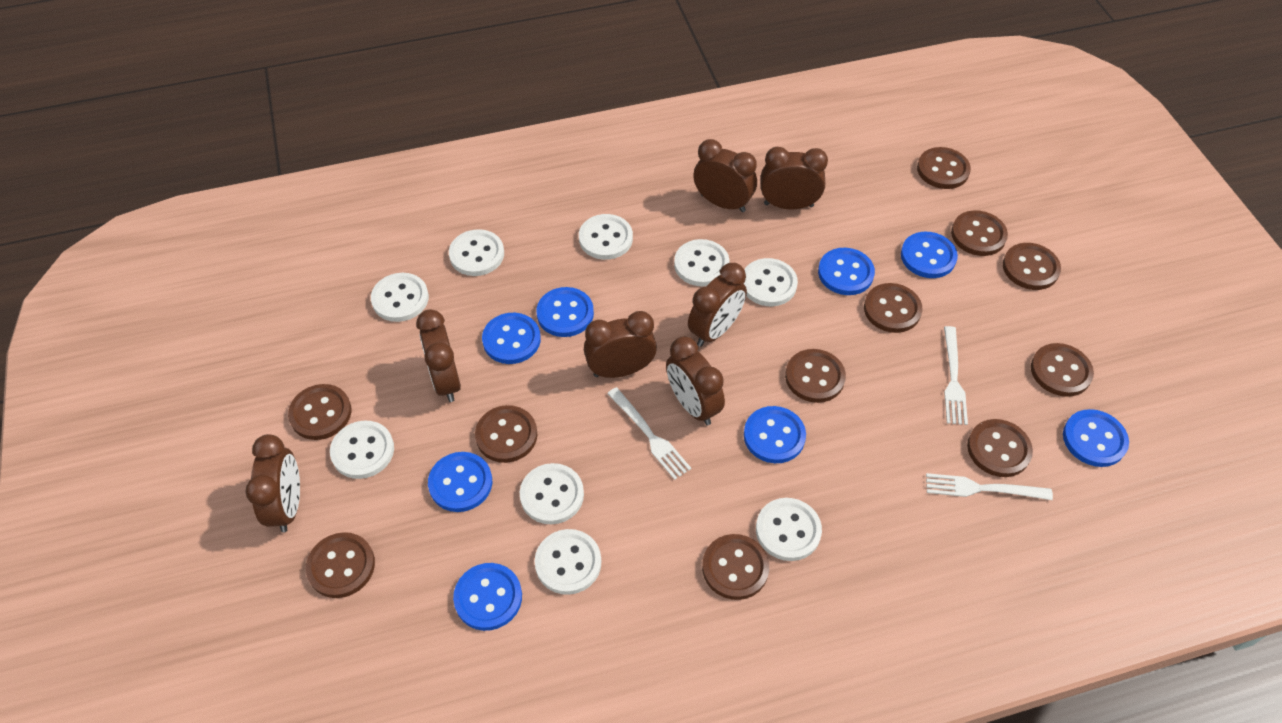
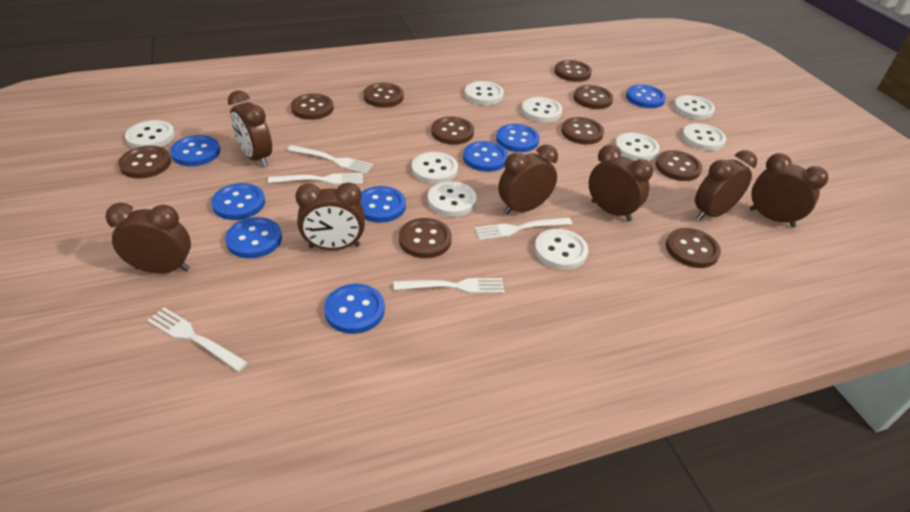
brown button: [288,384,351,440] [306,532,375,598] [475,405,537,463] [702,534,769,600] [785,349,846,403] [864,283,922,333] [917,147,971,189] [951,210,1008,256] [967,419,1033,477] [1003,243,1061,290] [1031,343,1094,397] = 11 -> [118,146,171,178] [291,94,334,120] [364,83,404,108] [399,218,452,258] [431,117,474,145] [555,60,592,82] [561,117,604,145] [574,85,613,109] [655,150,702,181] [666,228,721,268] = 10
white fork: [607,387,691,480] [926,473,1053,500] [944,326,968,425] = 3 -> [147,308,248,372] [268,173,363,185] [287,145,373,174] [394,278,504,293] [475,218,572,240] = 5

